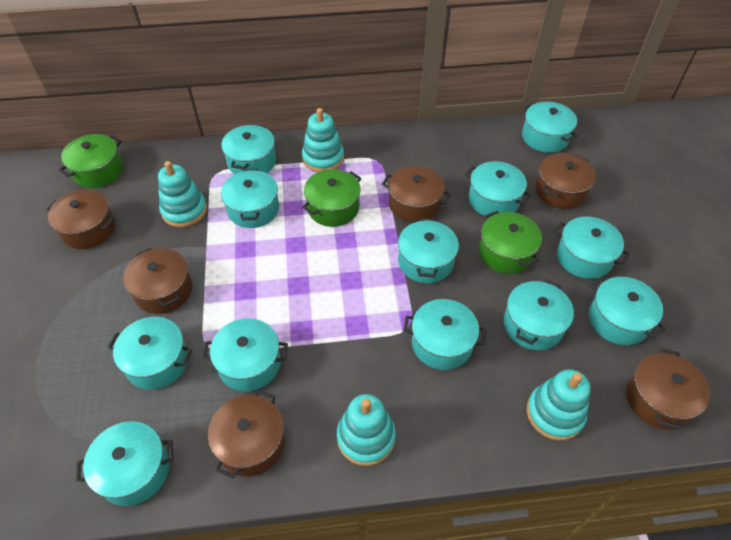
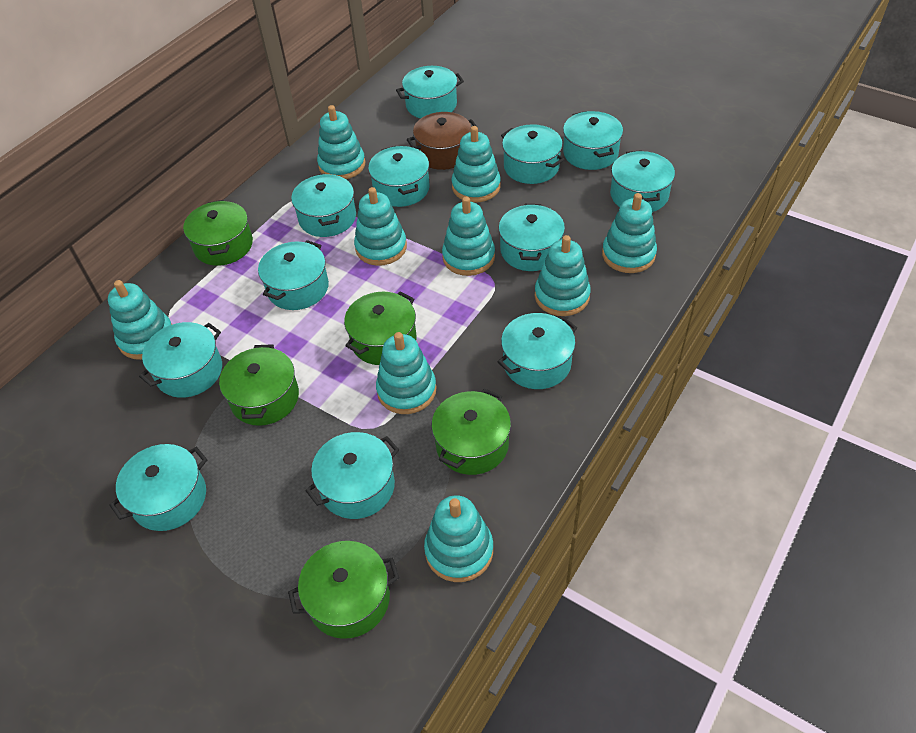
brown pot: [46,190,115,249] [123,247,192,314] [208,390,285,479] [382,166,451,223] [535,153,596,209] [626,348,710,430] = 6 -> [407,112,478,170] = 1
green pot: [59,134,123,188] [302,169,362,227] [479,211,542,274] = 3 -> [183,200,253,266] [219,344,299,426] [288,541,399,639] [344,291,417,365] [431,389,511,475] = 5
turquoise stacking toy: [158,161,207,227] [302,108,344,172] [337,394,396,466] [527,369,590,441] = 4 -> [108,280,172,360] [317,105,366,179] [354,187,407,266] [376,332,436,414] [424,495,493,582] [442,197,495,276] [452,126,501,203] [535,235,591,316] [602,193,657,273] = 9

